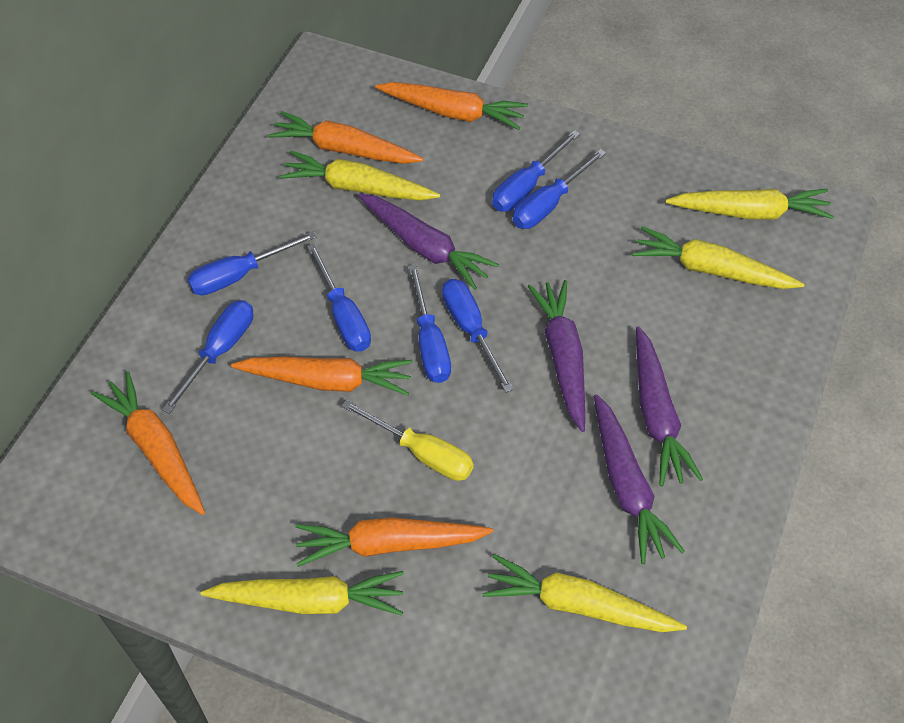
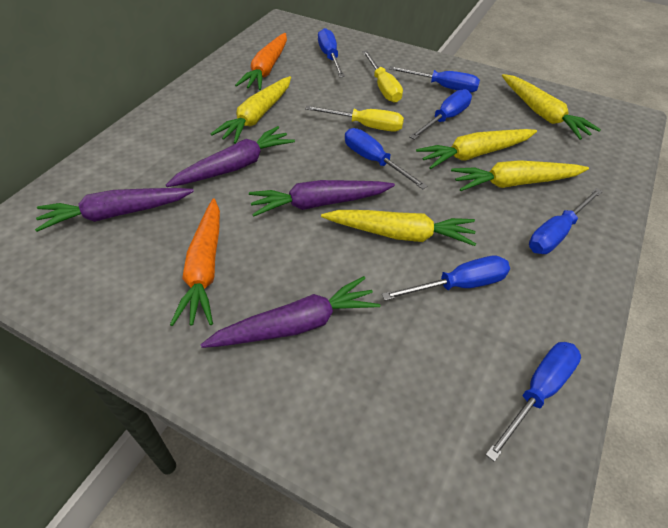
orange carrot: [91,371,205,515] [231,356,413,396] [268,111,424,164] [295,517,493,566] [375,82,528,130] = 5 -> [170,199,220,326] [235,33,287,90] = 2
yellow screwdriver: [341,400,474,481] = 1 -> [305,105,404,132] [362,51,403,103] = 2

